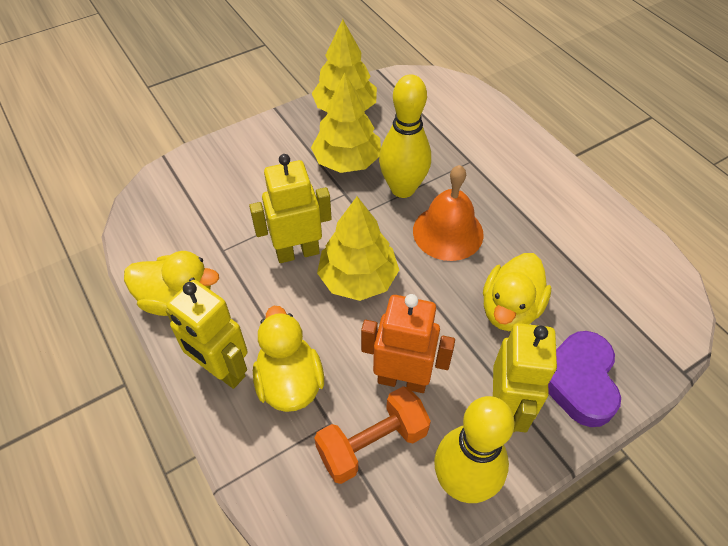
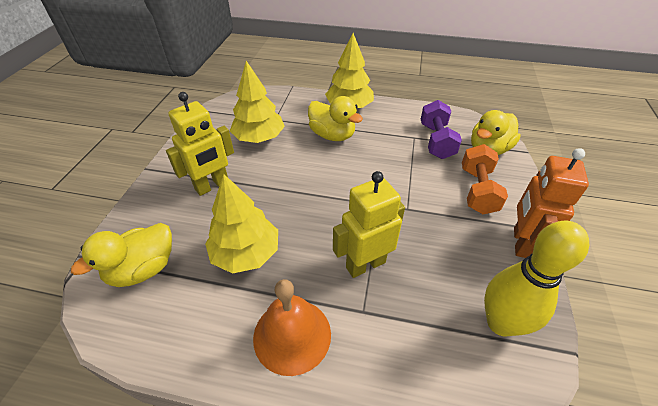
purple dumbbell: none = 0 -> [421,100,462,159] = 1
purple heart: [548,331,621,427] = 1 -> none = 0
yellow bowling pin: [379,74,431,198] [434,396,515,503] = 2 -> [484,221,589,337] = 1
yellow robot: [166,280,248,389] [249,154,332,263] [493,323,557,432] = 3 -> [166,92,234,196] [333,171,405,278] = 2

